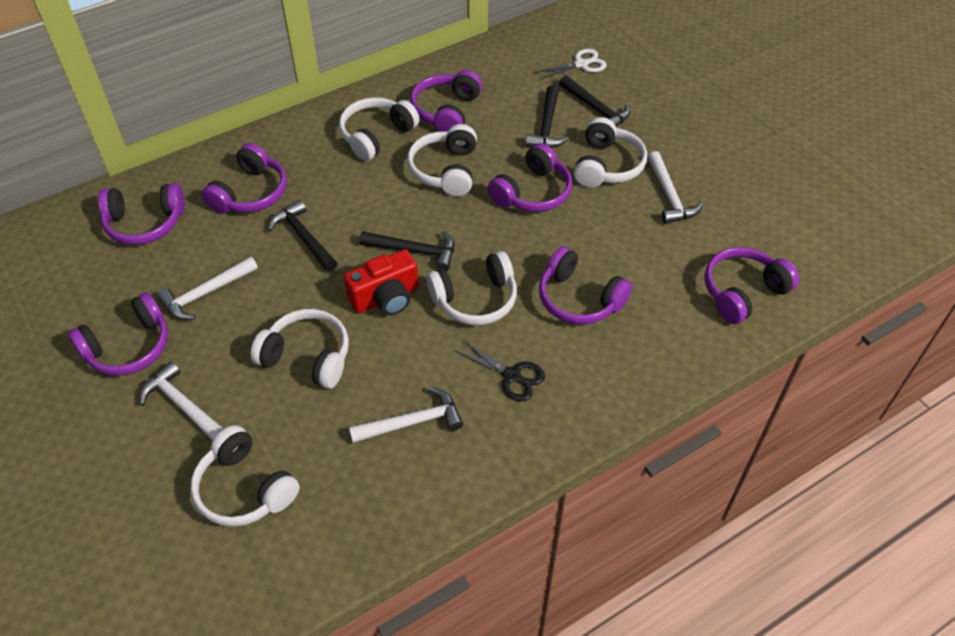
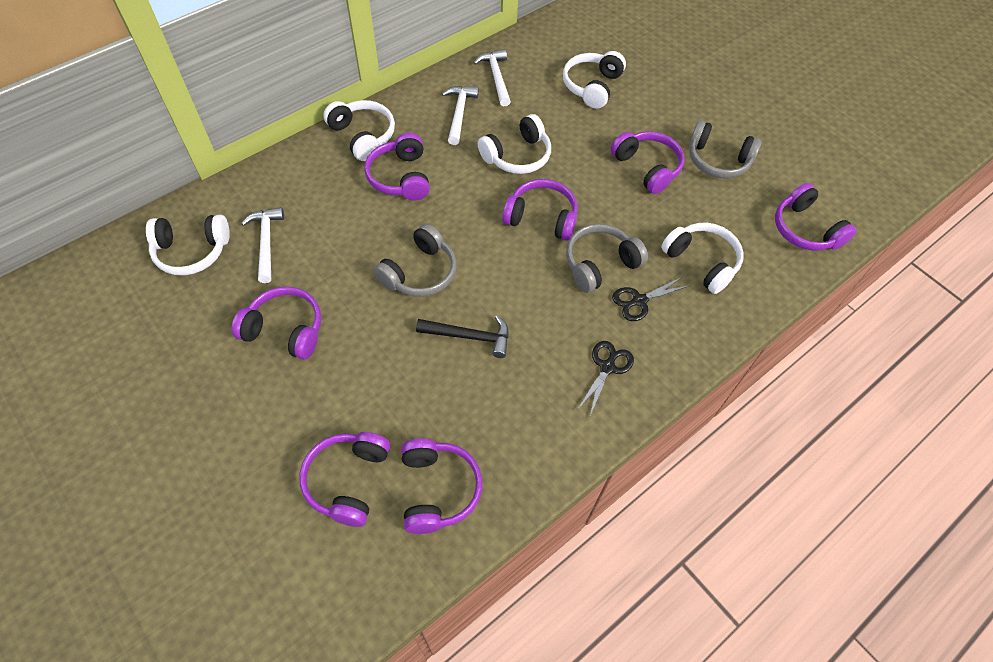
black hammer: [268,200,337,272] [359,231,454,271] [525,85,569,148] [559,75,630,127] = 4 -> [416,316,509,358] = 1
black scissors: [454,339,545,401] = 1 -> [578,341,634,416] [612,277,688,321] = 2
grey headphones: none = 0 -> [373,224,457,297] [566,224,648,293] [689,120,762,178] = 3
red camera: [344,249,419,316] = 1 -> none = 0
white hammer: [140,361,224,440] [157,256,258,320] [349,387,463,443] [648,151,703,224] = 4 -> [241,207,284,283] [442,86,479,145] [474,49,511,107] = 3
white headphones: [191,425,300,527] [251,309,349,389] [339,97,420,161] [407,124,477,196] [426,251,517,325] [574,117,647,188] = 6 -> [146,215,230,275] [323,100,395,161] [478,114,551,174] [563,51,626,109] [661,223,744,294] = 5
white scissors: [535,49,607,80] = 1 -> none = 0

